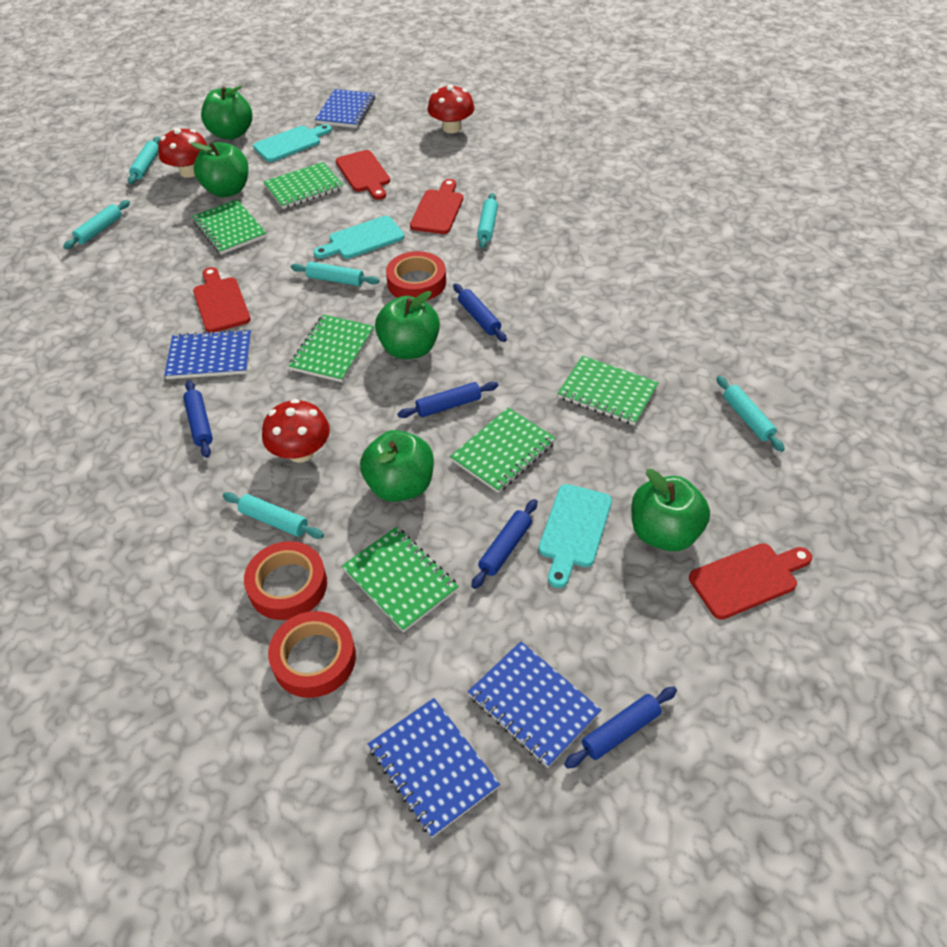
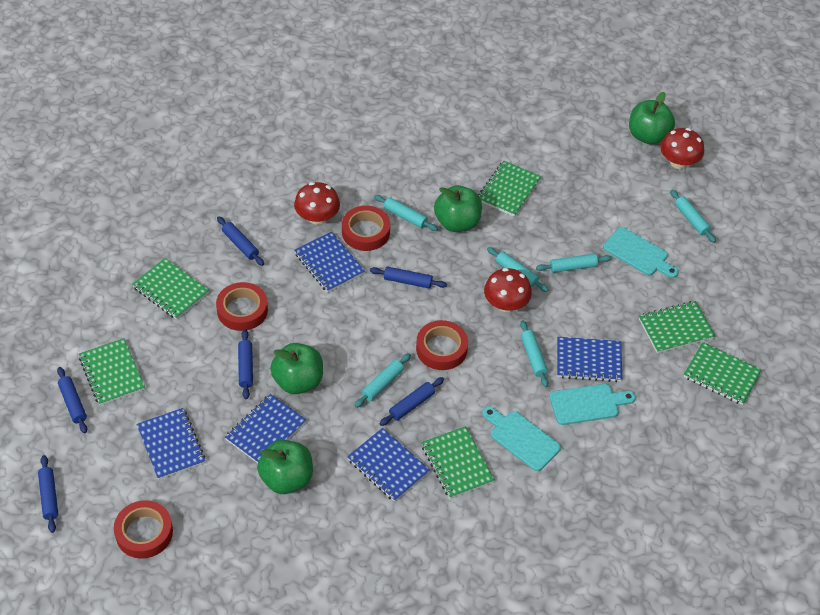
blue notebook: [164,329,251,379] [315,89,375,128] [368,698,500,838] [468,641,601,768] = 4 -> [136,408,205,480] [225,394,306,463] [294,231,365,293] [347,428,430,502] [557,337,622,382] = 5
blue rolling pin: [183,380,213,458] [397,381,498,418] [453,283,507,342] [471,499,538,589] [564,687,677,769] = 5 -> [38,455,58,533] [57,367,87,433] [217,216,264,266] [238,330,253,399] [370,266,447,288] [380,377,444,426] = 6
green apple: [191,142,249,197] [201,86,252,140] [360,430,434,502] [375,291,440,359] [631,469,710,551] = 5 -> [257,440,313,494] [270,343,323,394] [434,185,482,232] [629,92,675,145] = 4
red cutting board: [193,267,251,333] [336,150,390,200] [410,179,463,234] [689,543,812,620] = 4 -> none = 0
red tape: [244,541,327,620] [268,611,356,698] [386,251,446,300] = 3 -> [114,500,173,559] [216,282,268,331] [342,206,390,251] [416,320,468,370] = 4

